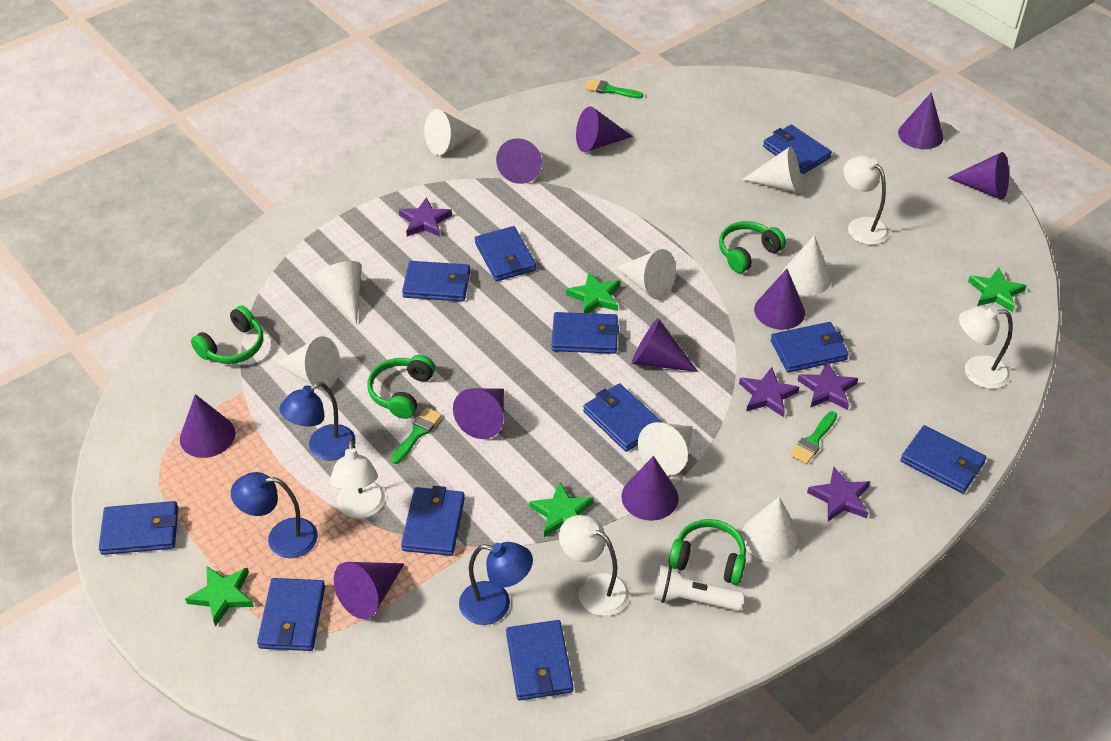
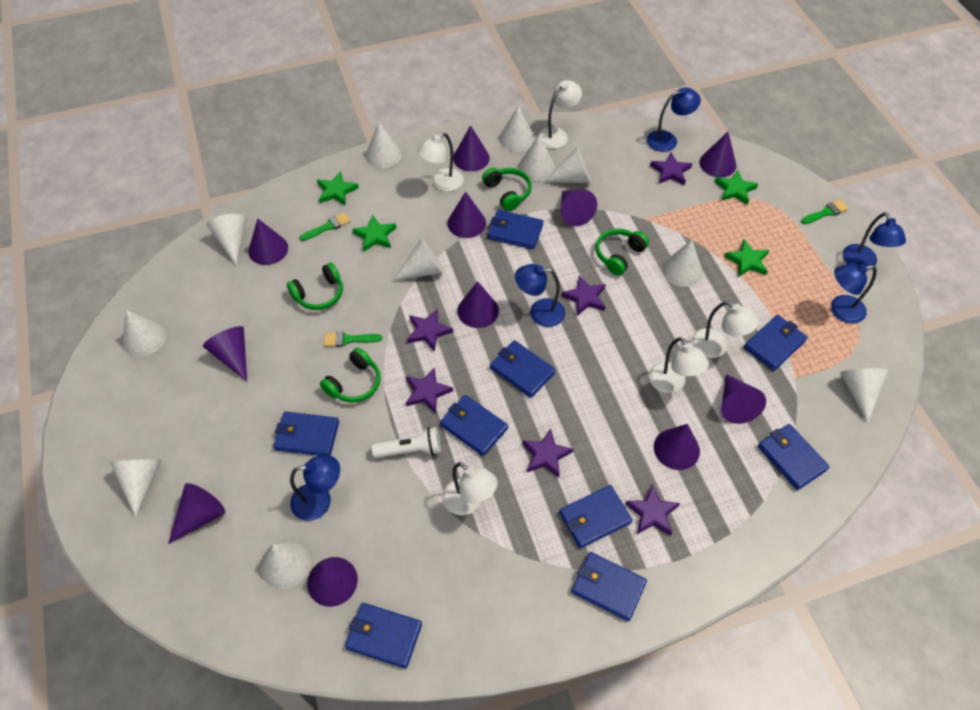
blue lamp: [231,472,318,558] [279,382,356,461] [459,542,533,625] = 3 -> [290,455,340,521] [515,264,565,327] [647,88,701,152] [831,264,877,323] [843,212,906,270] = 5
blue wallet: [99,501,178,555] [257,578,325,651] [401,486,465,556] [402,261,470,302] [475,226,536,281] [506,620,573,700] [552,312,619,354] [583,383,663,452] [763,125,832,174] [771,322,849,373] [901,425,986,493] = 11 -> [273,411,339,456] [345,603,422,668] [440,395,508,456] [488,210,543,250] [490,340,556,398] [559,485,632,549] [571,552,647,621] [744,315,808,371] [758,424,829,490] = 9
purple cone: [180,394,235,458] [334,562,404,619] [453,388,504,439] [496,138,542,184] [576,106,633,152] [621,456,678,521] [632,318,698,372] [754,269,805,330] [898,92,944,149] [948,152,1009,200] = 10 -> [168,483,225,544] [203,326,247,381] [248,218,288,265] [307,557,358,607] [447,192,486,238] [453,125,490,172] [457,281,499,328] [561,190,597,226] [654,424,700,470] [699,132,736,177] [721,374,766,424] = 11
purple star: [399,197,452,237] [739,367,799,417] [797,361,858,410] [807,467,870,522] = 4 -> [406,367,453,413] [407,309,453,352] [522,428,573,477] [561,276,606,316] [625,485,680,536] [650,153,692,185] = 6
white cone: [275,336,340,390] [313,261,362,326] [424,109,480,155] [615,249,676,299] [638,422,693,475] [742,146,801,193] [742,497,800,562] [782,235,831,296] = 8 -> [110,459,162,518] [122,310,166,357] [206,214,247,265] [260,540,310,589] [365,123,402,168] [393,238,444,281] [499,106,535,152] [519,135,555,181] [543,148,591,183] [662,240,703,287] [840,368,889,424] = 11
white lamp: [330,439,385,519] [559,515,629,616] [844,156,889,245] [959,306,1013,389] = 4 -> [417,133,464,191] [442,462,497,515] [538,80,582,149] [649,337,709,393] [691,301,759,358] = 5

